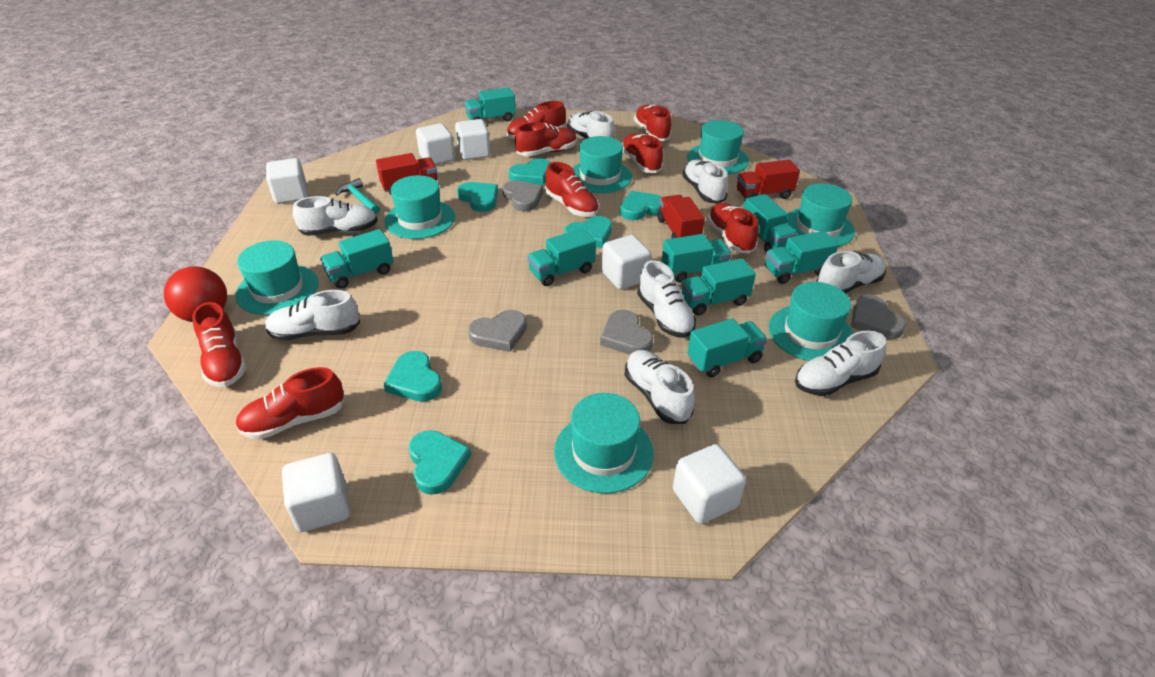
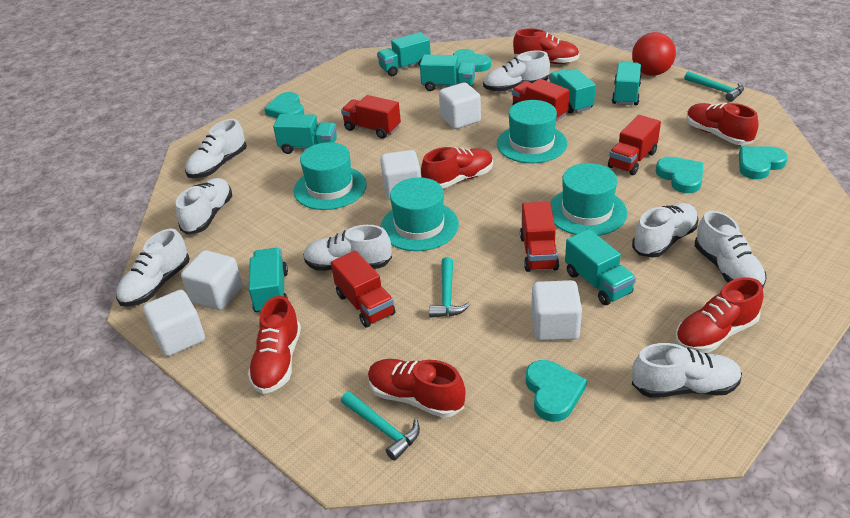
grey heart: [468,310,527,352] [502,180,543,211] [600,310,653,354] [851,295,906,339] = 4 -> none = 0
red shoe: [192,302,246,387] [235,367,345,439] [507,101,566,139] [515,122,577,156] [545,162,599,217] [622,133,663,173] [634,105,672,141] [707,203,759,254] = 8 -> [248,296,301,394] [368,359,466,418] [421,147,493,188] [513,28,579,64] [675,277,764,353] [687,103,758,145] = 6
red truck: [376,153,437,194] [658,195,705,239] [737,160,800,199] = 3 -> [331,251,395,328] [341,95,401,139] [512,79,570,121] [520,202,559,272] [608,115,661,175] = 5
turquoise hammer: [335,178,380,214] = 1 -> [341,391,420,461] [429,257,470,318] [684,71,744,102] = 3
turquoise hat: [236,240,318,315] [385,175,455,239] [554,393,654,494] [573,136,632,193] [687,120,749,175] [769,282,854,361] [786,183,855,247] = 7 -> [294,142,367,210] [381,177,459,251] [497,100,567,163] [550,163,627,236] = 4
turquoise heart: [383,351,442,402] [409,430,471,495] [457,182,498,212] [509,158,550,185] [564,216,612,248] [620,191,662,220] = 6 -> [264,92,304,118] [453,49,491,72] [526,360,587,422] [656,157,703,193] [739,146,788,179] = 5
turquoise truck: [320,229,394,289] [464,87,516,121] [527,228,596,286] [662,234,732,282] [681,258,756,315] [687,318,767,377] [743,194,798,253] [765,231,839,284] = 8 -> [249,248,288,312] [273,114,337,154] [377,32,431,76] [420,54,475,91] [549,69,596,113] [565,229,636,305] [612,62,641,105] = 7
white cube: [266,158,308,204] [282,453,350,532] [416,123,455,165] [455,119,491,160] [602,235,651,290] [673,444,746,524] = 6 -> [143,290,205,356] [181,250,243,310] [380,150,421,200] [439,82,481,129] [531,280,582,341] = 5

